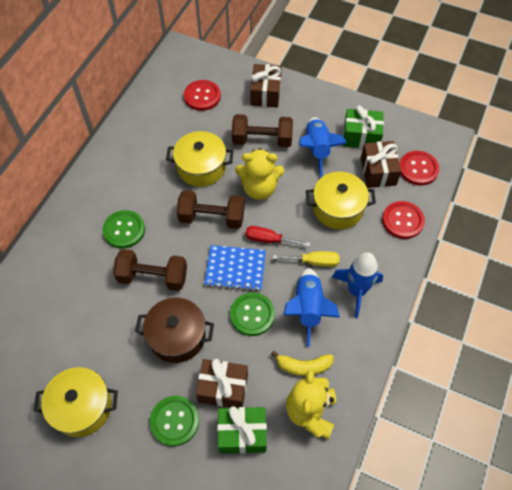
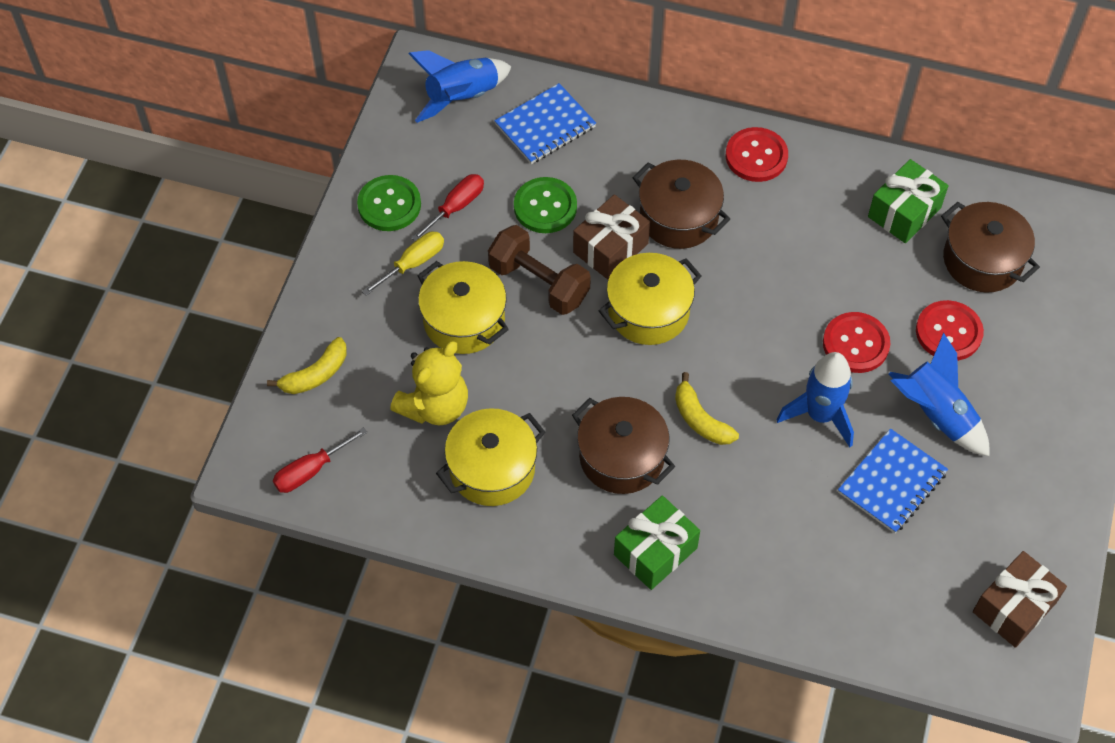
blue notebook: [205,245,266,291] = 1 -> [494,83,596,164] [838,429,948,534] = 2
brown dumbbell: [113,249,187,291] [177,190,245,229] [232,114,293,148] = 3 -> [488,225,591,315] = 1
brown gift: [196,359,248,408] [250,64,282,108] [361,141,401,188] = 3 -> [573,194,650,280] [973,551,1067,648] = 2
brown pot: [135,297,214,363] = 1 -> [572,397,675,494] [632,160,730,249] [941,202,1040,293] = 3
green button: [102,210,145,249] [150,396,199,446] [230,293,275,336] = 3 -> [357,175,421,231] [514,177,577,233] = 2
red screwdriver: [245,226,310,247] = 1 -> [273,427,368,493] [411,174,484,241] = 2
yellow banana: [271,351,334,376] = 1 -> [267,337,347,394] [675,372,739,445] = 2
yellow teddy bear: [235,148,284,200] [286,370,336,439] = 2 -> [390,341,468,425] = 1

